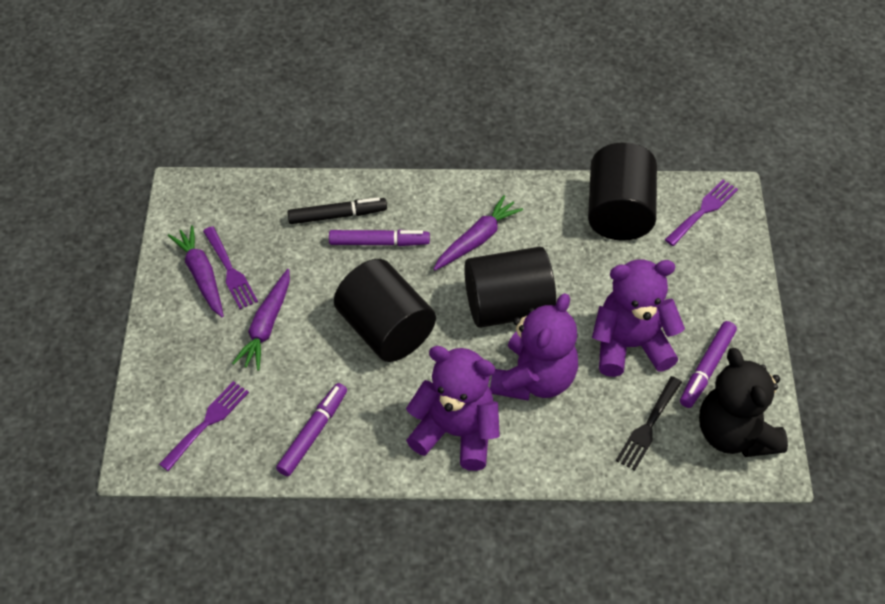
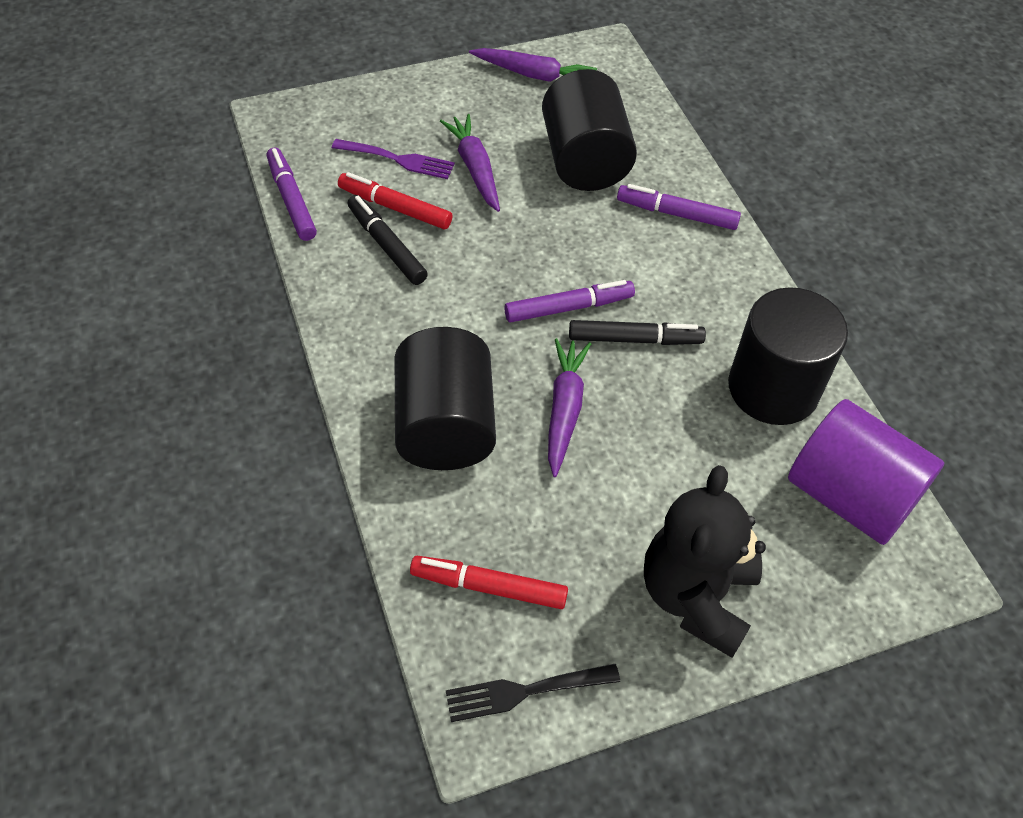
black marker: [288,197,387,224] = 1 -> [347,195,428,285] [569,320,706,345] = 2
purple cylinder: none = 0 -> [788,399,944,545] = 1
purple fork: [159,381,249,471] [203,226,258,309] [665,180,738,246] = 3 -> [332,139,455,179] = 1
purple teddy bear: [406,346,500,471] [490,293,578,401] [592,259,685,377] = 3 -> none = 0
red marker: none = 0 -> [338,172,453,229] [410,556,568,609] = 2

